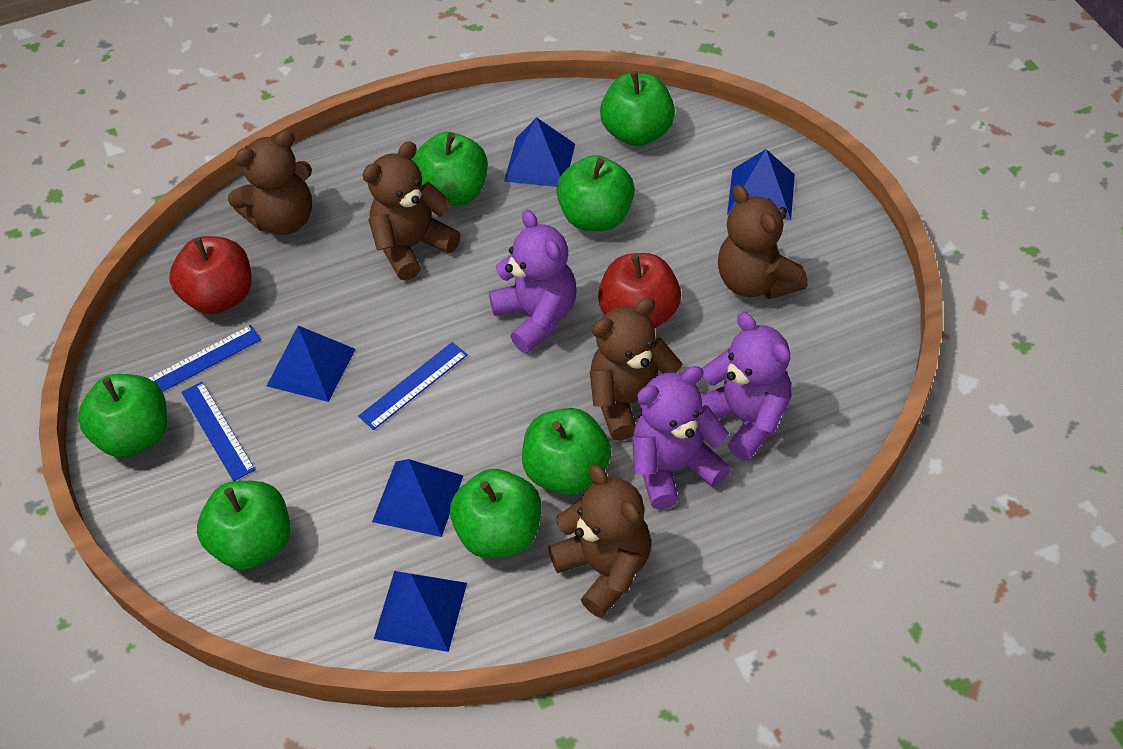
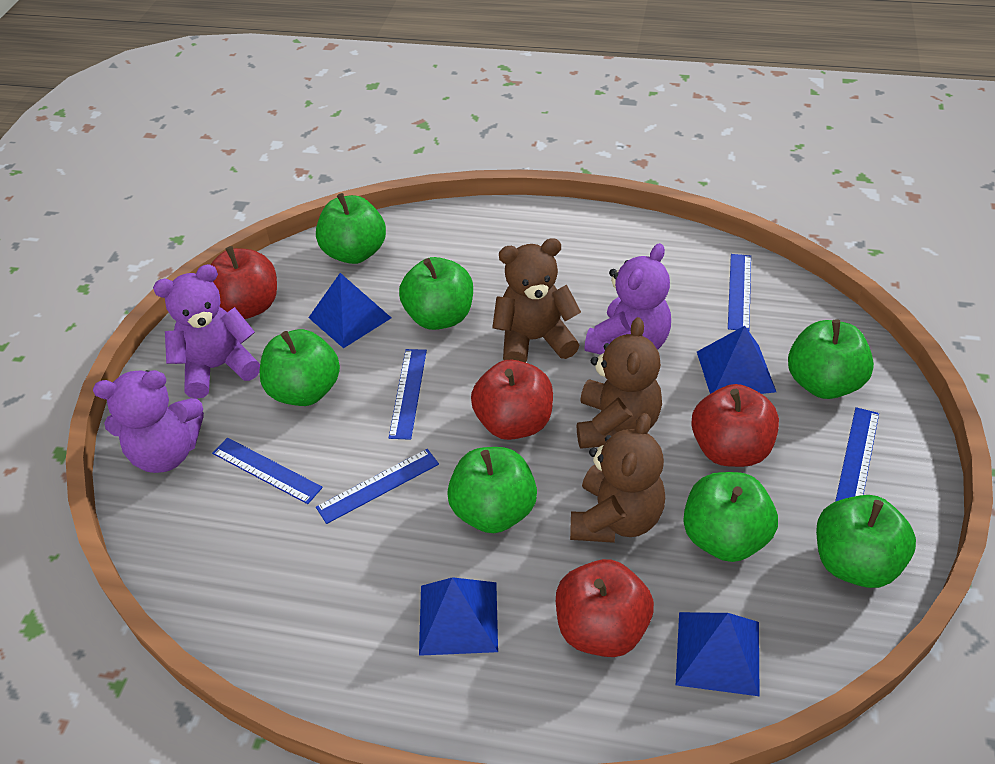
blue pyramid: [267,326,355,402] [372,459,463,537] [374,571,467,652] [504,117,575,187] [727,149,795,220] = 5 -> [308,273,391,348] [419,577,498,656] [676,612,760,696] [697,326,776,394] = 4
blue ruler: [148,325,261,391] [181,382,256,481] [358,342,468,430] = 3 -> [212,437,323,504] [316,449,439,524] [389,349,427,440] [728,254,751,331] [835,407,879,502] = 5
brown teddy bear: [228,130,312,235] [362,141,461,281] [548,464,651,618] [590,298,682,441] [718,184,808,299] = 5 -> [492,238,581,363] [570,413,665,543] [577,317,662,449] = 3
red apple: [169,236,251,314] [598,253,681,329] = 2 -> [210,246,277,319] [471,360,553,440] [556,559,654,657] [691,384,779,467] = 4

